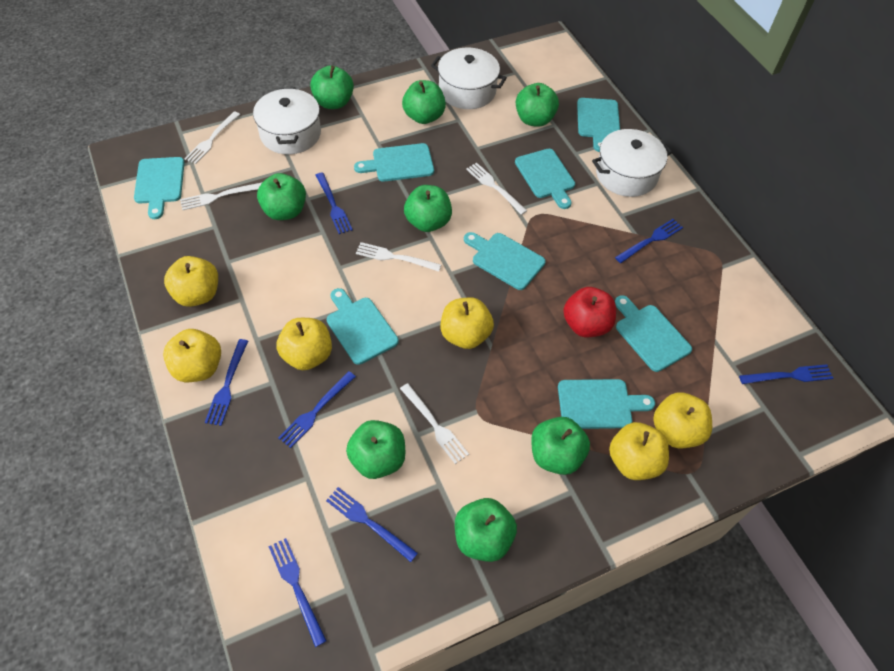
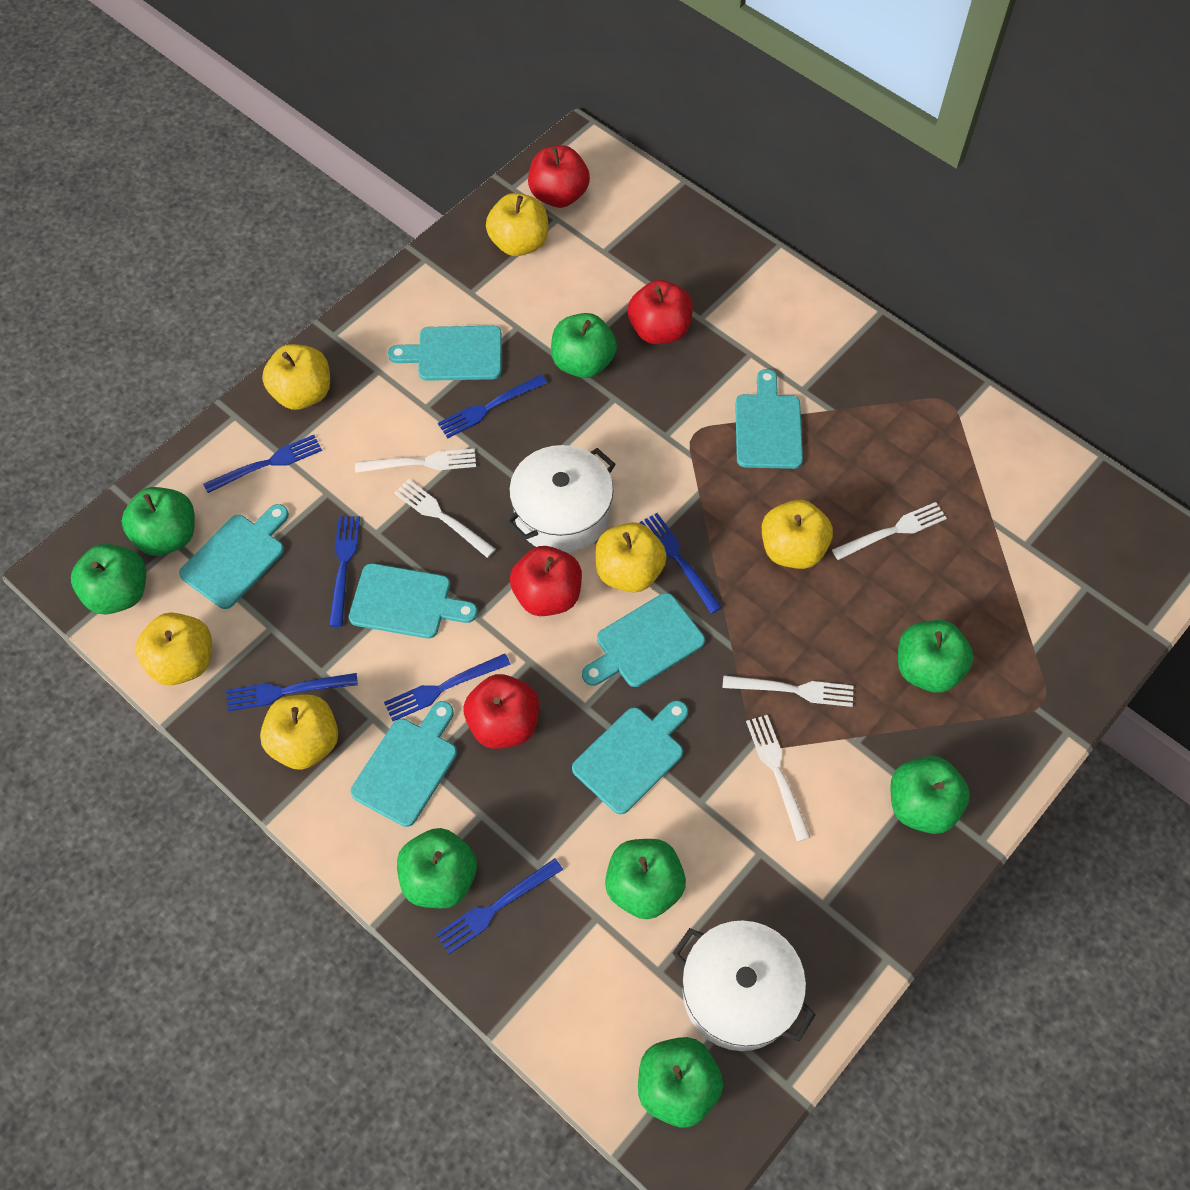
red apple: [563,287,616,337] = 1 -> [464,674,539,749] [510,546,582,616] [528,145,590,208] [628,280,693,344] = 4
turquoise cutting board: [134,157,185,219] [327,288,399,365] [354,143,434,182] [464,232,546,290] [515,149,575,209] [558,379,655,429] [577,98,620,152] [615,295,692,372] = 8 -> [179,504,289,609] [349,563,477,638] [350,701,457,827] [388,326,502,381] [572,700,688,814] [582,593,705,687] [735,369,803,469] = 7
white pot: [253,87,321,154] [431,48,507,109] [592,129,672,197] = 3 -> [506,445,616,553] [673,920,816,1051] = 2

